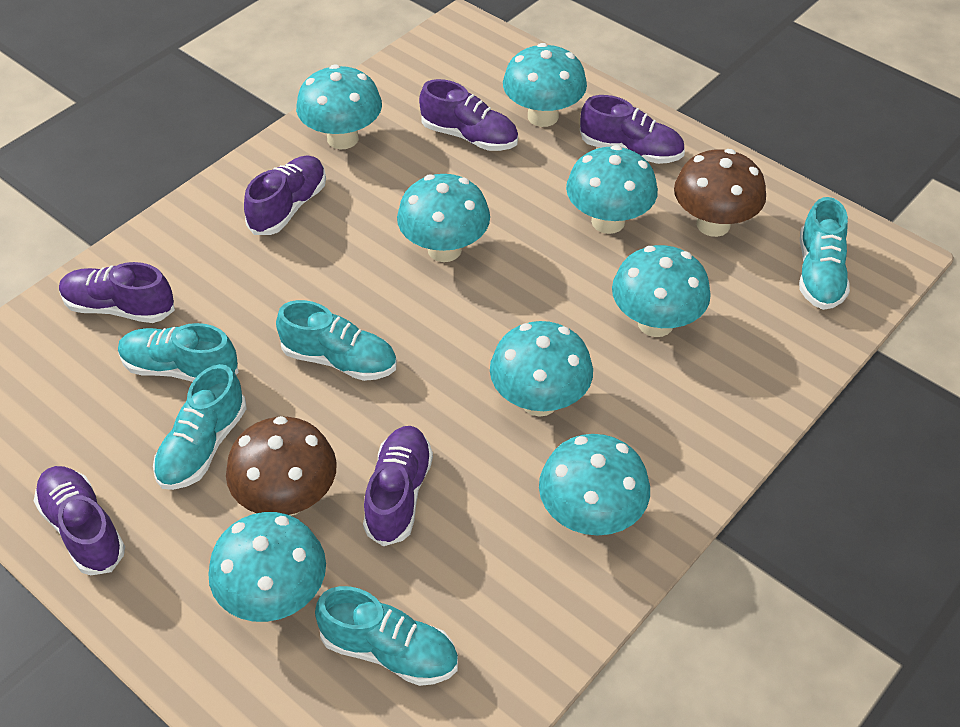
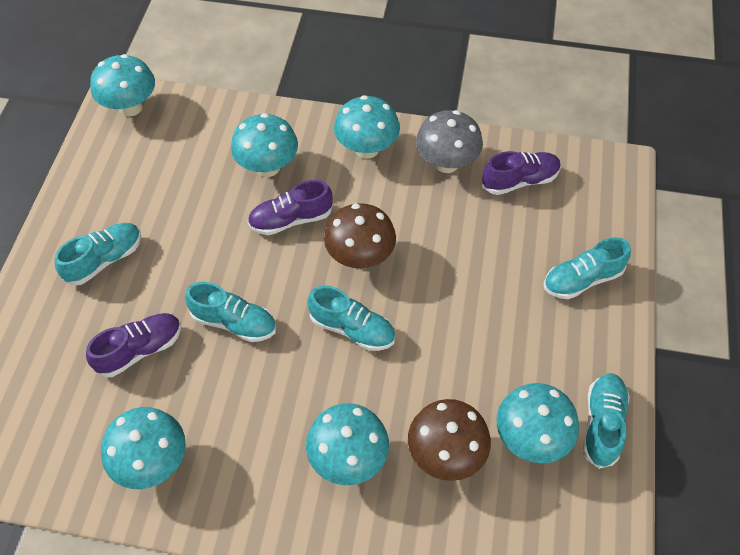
grey mushroom: none = 0 -> [416,110,483,173] = 1
purple shoe: [34,466,125,575] [59,262,175,323] [244,156,326,235] [363,426,433,546] [419,79,518,151] [580,95,685,164] = 6 -> [86,313,181,377] [247,180,333,235] [482,151,561,195] = 3
turquoise mushroom: [208,512,326,622] [296,64,382,149] [397,174,490,262] [490,321,593,417] [503,43,587,127] [539,434,650,535] [566,145,658,234] [612,245,711,337] = 8 -> [90,54,155,116] [101,407,186,489] [231,113,298,177] [306,403,389,485] [334,95,400,159] [496,383,579,463] = 6

